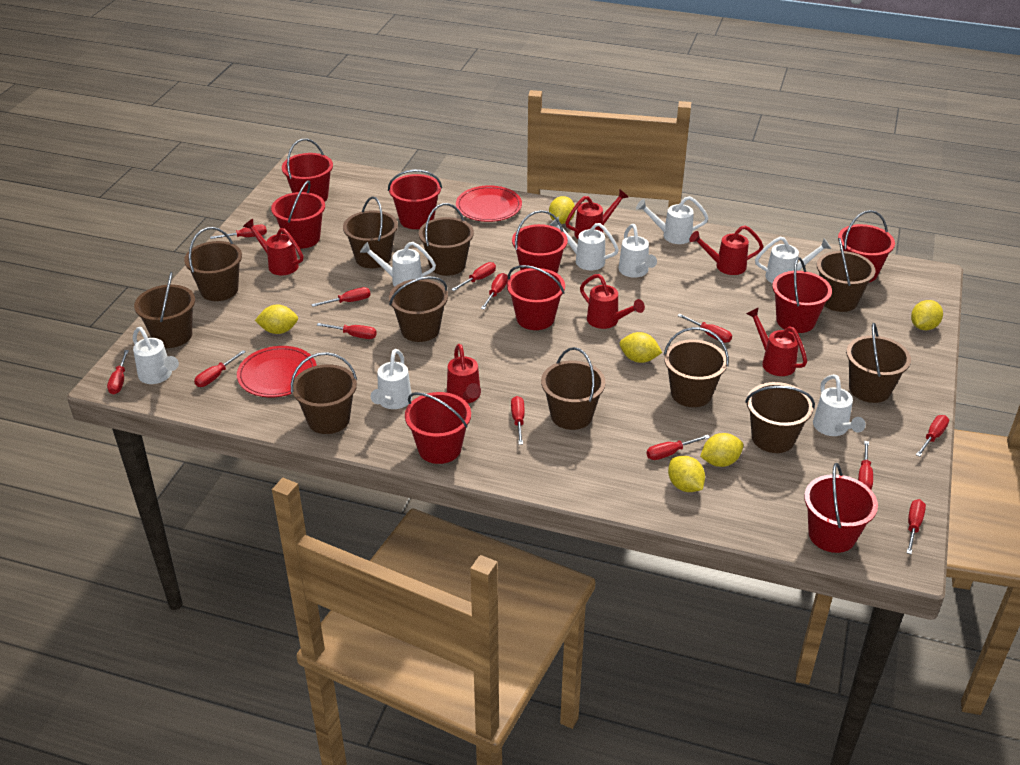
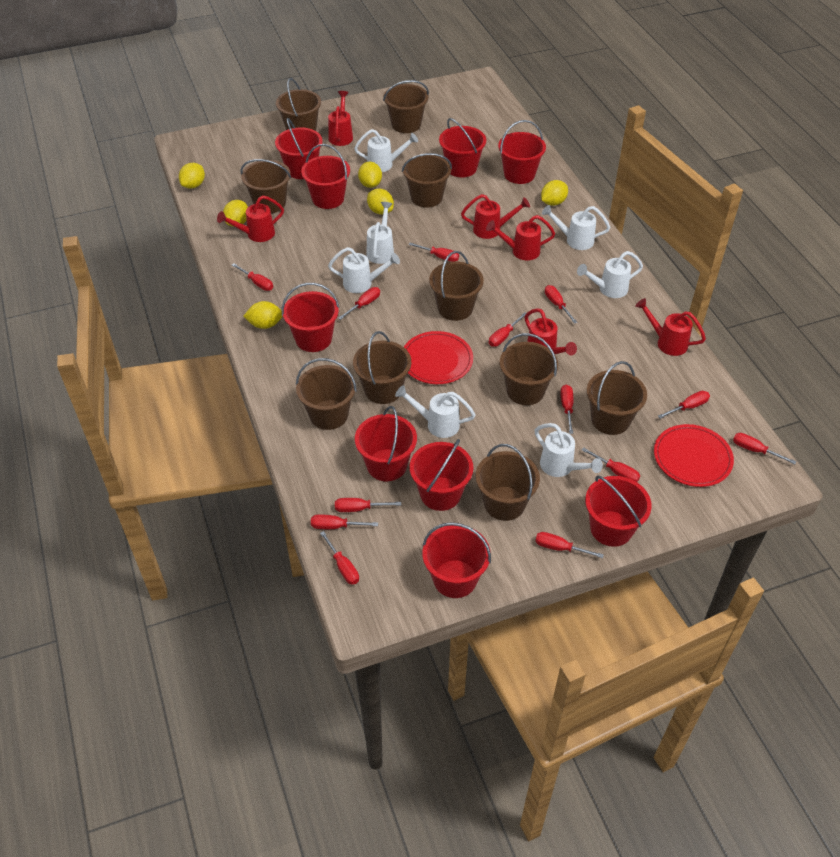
brown bucket: [134,272,195,348] [184,227,242,301] [291,352,357,434] [343,196,398,268] [389,276,448,342] [419,203,474,276] [541,347,606,430] [664,327,729,407] [745,382,815,453] [817,238,876,312] [846,323,911,403] = 11 -> [240,159,291,213] [276,78,321,131] [296,358,357,430] [353,331,411,404] [383,80,429,133] [402,153,452,207] [429,251,484,321] [475,444,540,521] [500,333,558,405] [587,361,647,435] = 10
white watering can: [133,327,179,384] [360,242,436,287] [371,349,412,409] [550,216,619,270] [619,224,657,278] [636,196,709,244] [755,237,831,284] [813,374,866,436] = 8 -> [328,247,400,293] [354,129,418,172] [366,202,394,264] [395,385,476,438] [535,423,603,477] [542,205,610,250] [577,251,643,298] = 7

